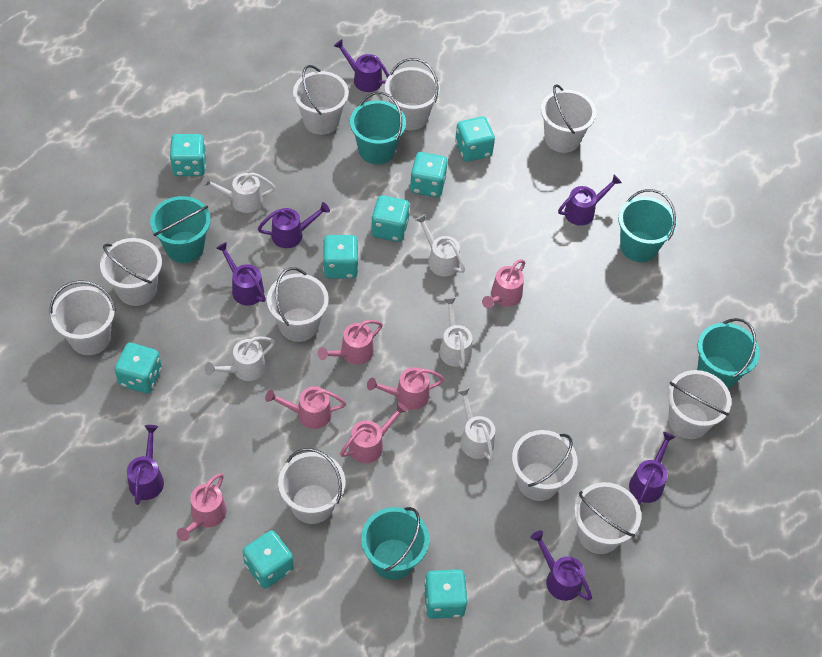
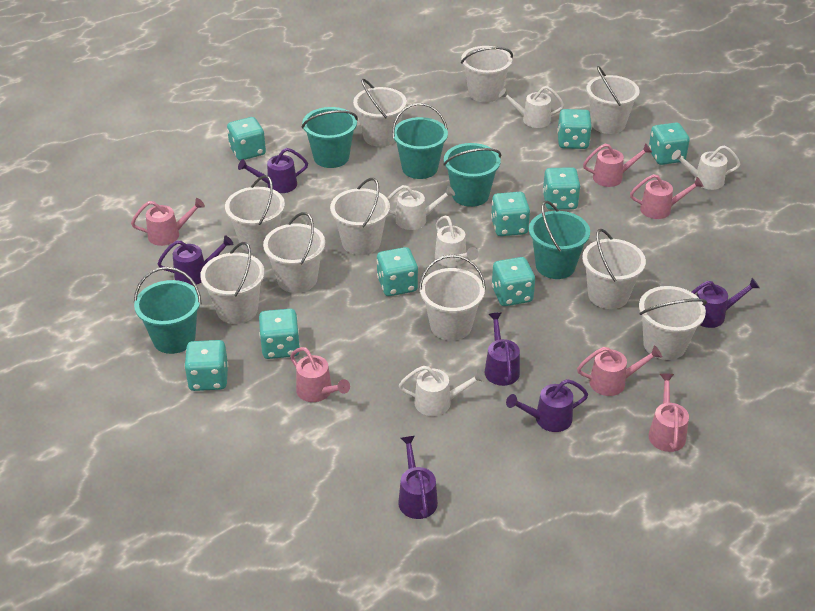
purple watering can: [127,425,164,505] [216,242,266,306] [258,202,330,248] [334,39,389,92] [530,530,592,601] [558,175,622,226] [629,432,675,505] = 7 -> [157,235,234,286] [238,148,308,193] [398,436,438,519] [485,312,520,386] [506,379,588,432] [692,278,760,328] = 6
turquoise dice: [115,343,162,393] [170,134,206,176] [243,530,294,589] [323,235,358,279] [371,195,410,242] [410,152,448,197] [424,569,467,619] [455,117,495,162] = 8 -> [184,340,228,391] [227,117,266,160] [259,309,300,359] [377,247,418,296] [491,192,530,236] [492,257,535,306] [543,167,581,210] [557,109,592,149] [649,123,690,165] = 9

